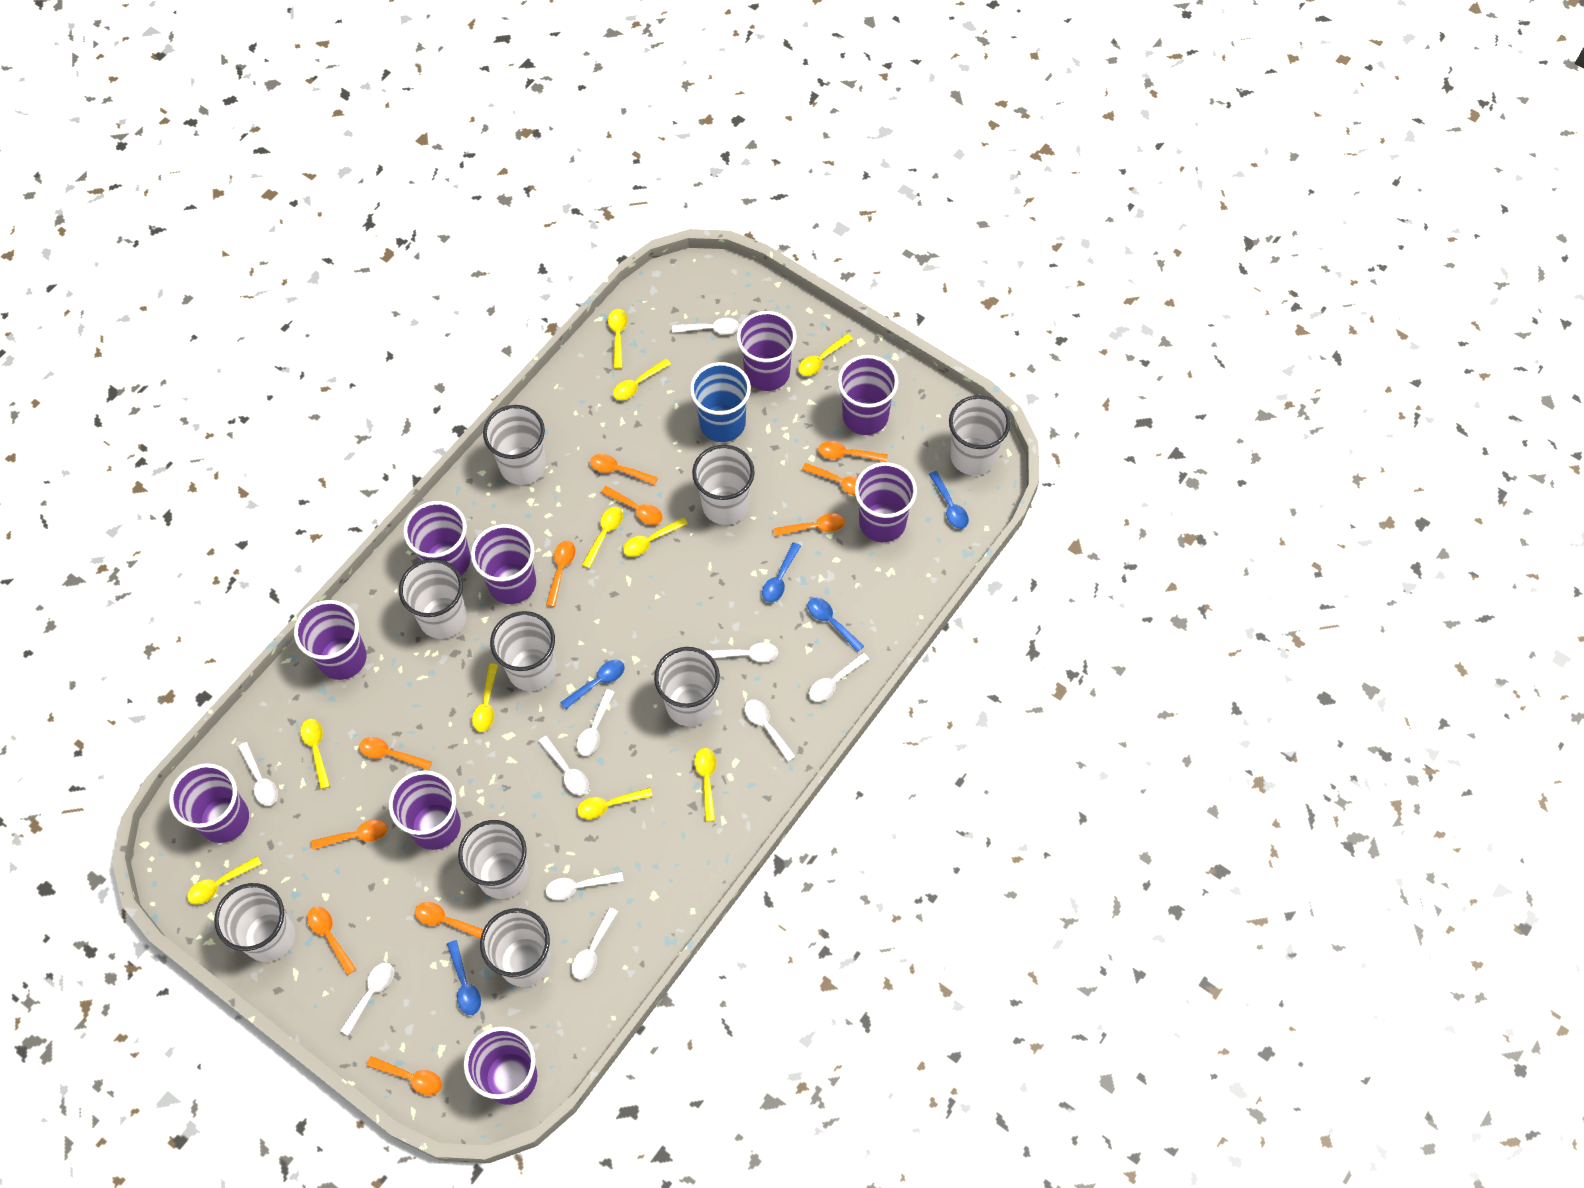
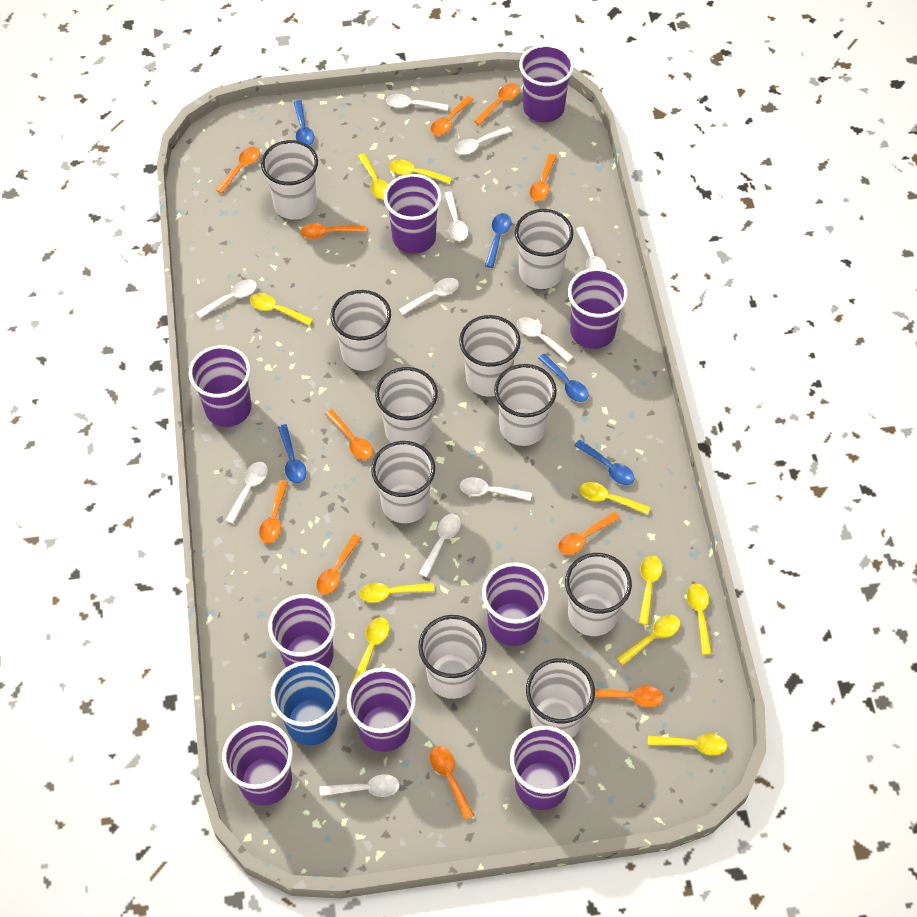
white cup: [214,883,295,962] [399,559,467,639] [458,820,529,899] [480,908,551,987] [483,405,546,485] [490,611,556,691] [654,647,720,727] [692,445,755,525] [949,395,1010,475] = 9 -> [261,140,318,220] [331,290,391,371] [371,441,435,523] [375,367,438,445] [418,615,487,699] [459,315,521,397] [494,364,557,446] [515,209,573,289] [526,658,595,738] [565,553,632,636] = 10
white spoon: [238,742,278,806] [340,963,394,1036] [538,736,589,795] [546,871,623,900] [571,907,618,979] [577,689,615,756] [672,318,740,334] [705,642,778,662] [745,700,796,762] [809,653,869,702] = 10 -> [196,279,257,319] [225,462,268,524] [320,774,400,797] [386,94,448,111] [398,278,459,315] [419,514,461,577] [444,191,468,241] [455,126,512,155] [460,477,532,501] [517,317,574,362] [576,227,607,269] = 11

